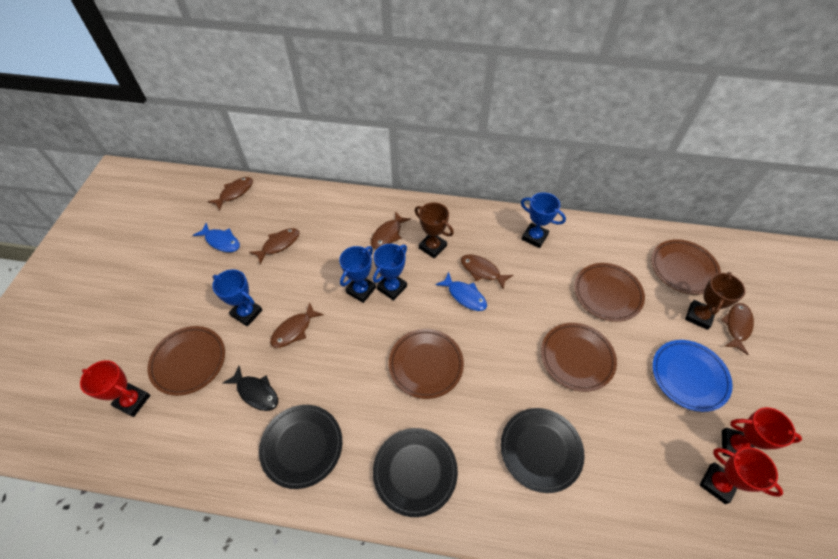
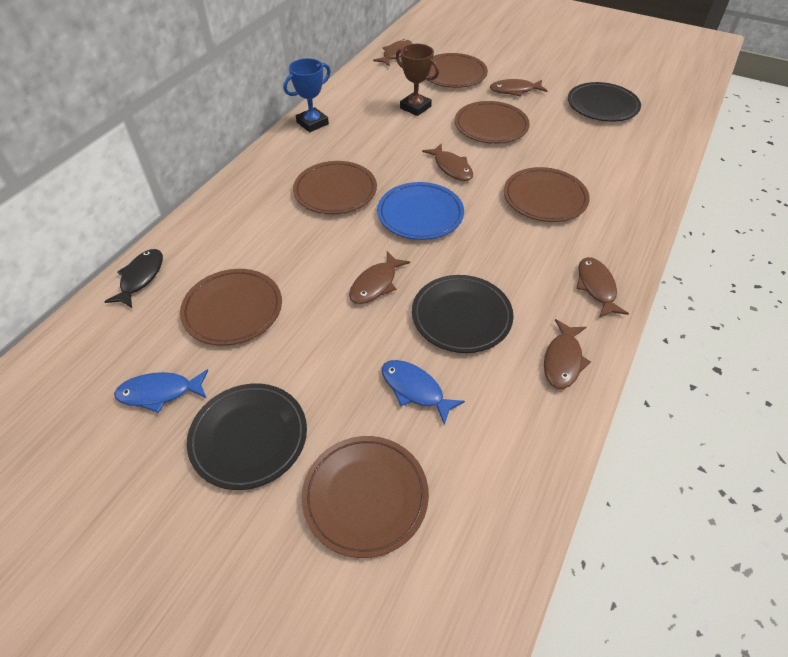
blue trophy: [212,269,263,327] [339,246,376,303] [373,244,407,301] [521,192,566,248] = 4 -> [283,58,331,132] = 1
brown plate: [147,326,225,396] [389,329,464,399] [541,323,617,392] [574,263,645,322] [651,239,721,294] = 5 -> [180,269,282,346] [293,161,377,214] [302,436,429,558] [426,53,488,88] [455,101,530,144] [504,167,590,222] = 6
brown trophy: [415,202,454,259] [685,272,745,330] = 2 -> [396,44,439,116] = 1
red trophy: [80,360,151,417] [699,447,783,504] [722,407,802,457] = 3 -> none = 0

